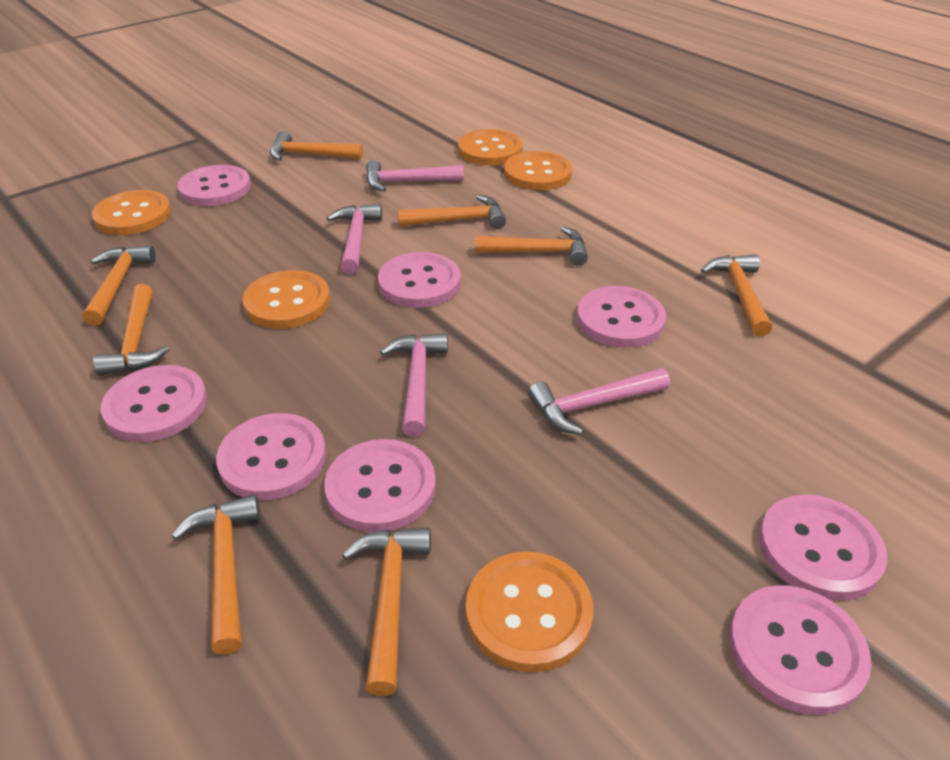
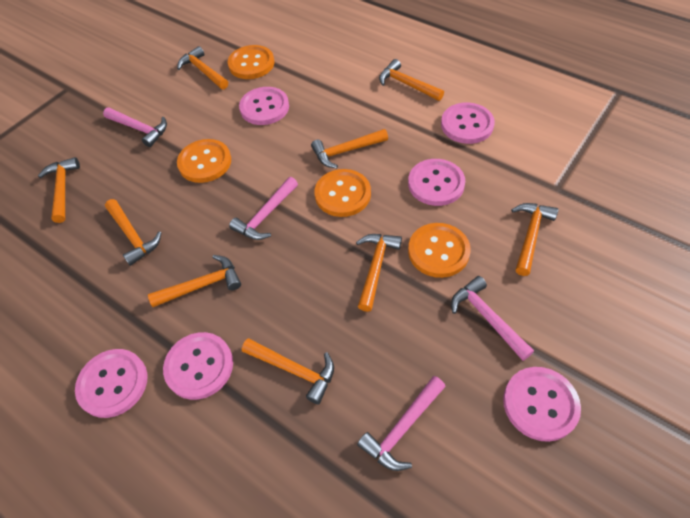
orange button: [92,190,171,235] [242,270,330,329] [458,129,523,165] [466,551,593,672] [504,151,572,190] = 5 -> [177,139,231,183] [228,45,274,79] [315,169,371,217] [408,223,471,278] = 4
orange hammer: [83,246,156,325] [93,284,169,376] [172,495,260,655] [270,131,363,161] [342,528,431,696] [398,195,506,229] [475,227,588,266] [701,254,772,336] = 8 -> [38,157,80,223] [105,199,161,266] [148,255,241,307] [177,46,228,89] [242,338,334,405] [311,129,388,168] [356,234,402,312] [379,59,444,101] [511,203,559,276] = 9
pink button: [101,365,207,442] [177,165,251,206] [216,413,326,500] [324,439,436,532] [378,252,461,308] [577,286,666,347] [729,585,872,715] [759,494,887,601] = 8 -> [75,349,147,418] [163,332,233,400] [239,87,289,125] [408,159,465,206] [441,102,495,144] [503,367,581,442] = 6

